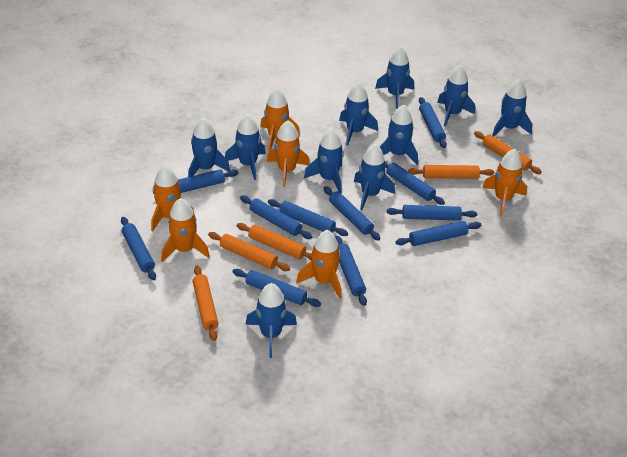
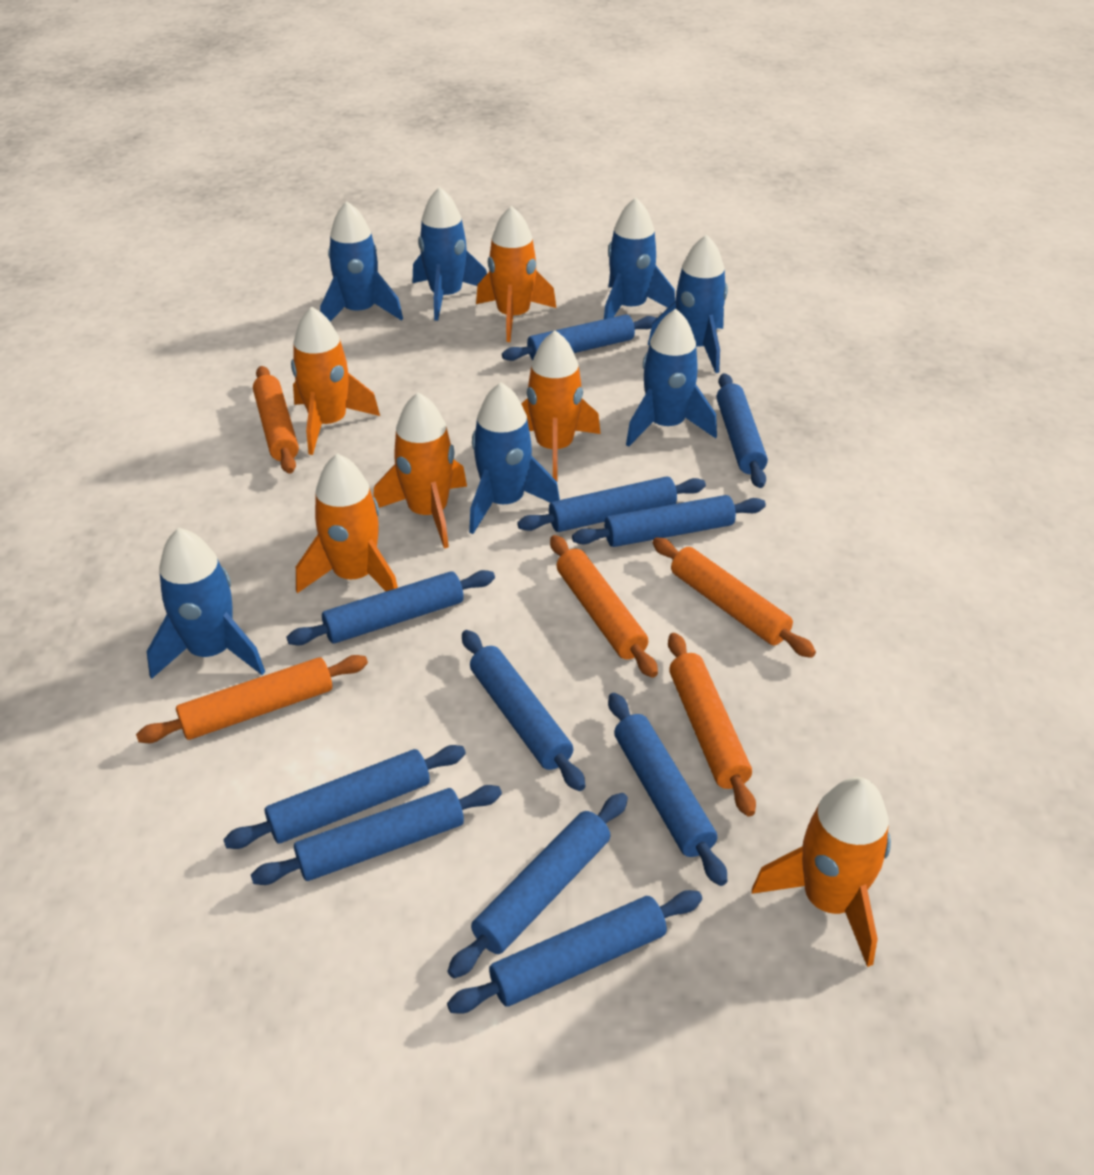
blue rocket: [188,118,230,177] [225,114,266,180] [246,283,297,358] [304,128,344,194] [339,82,378,146] [354,144,395,210] [375,46,414,109] [380,105,418,165] [437,65,475,127] [492,79,532,136] = 10 -> [147,527,265,679] [320,201,403,322] [413,187,487,321] [469,382,560,534] [604,198,675,319] [626,309,717,447] [648,234,728,373] = 7

